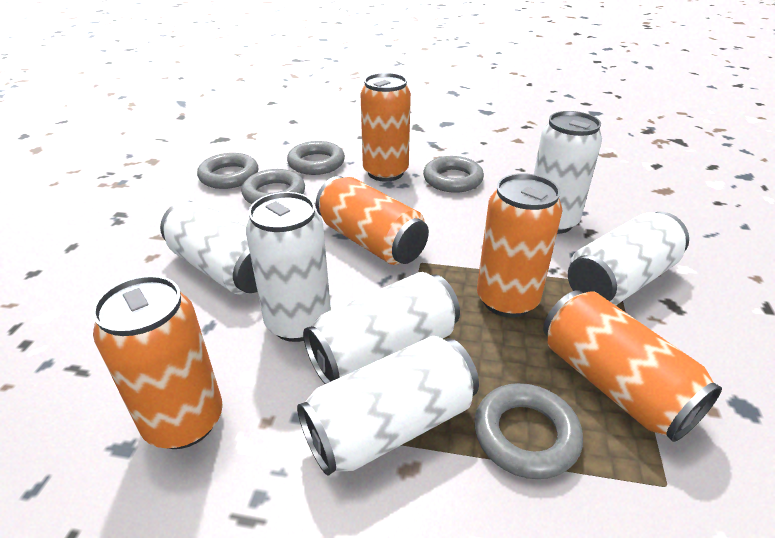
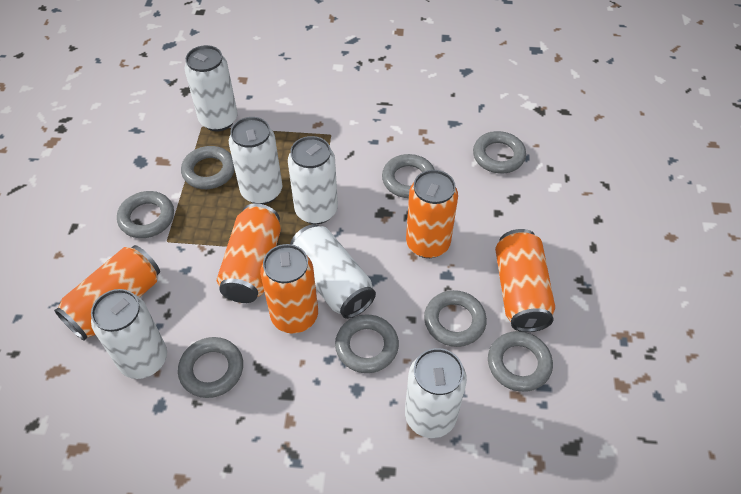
grey ring: [197,153,258,189] [241,169,305,204] [287,141,345,175] [423,156,484,193] [474,383,583,479] = 5 -> [117,191,174,238] [178,337,243,398] [181,146,235,189] [335,315,399,373] [382,154,435,198] [424,290,487,347] [473,131,526,173] [488,331,553,392] = 8

